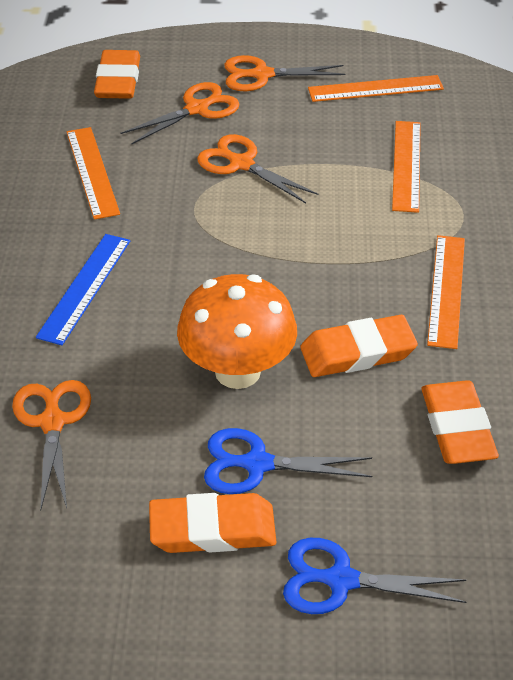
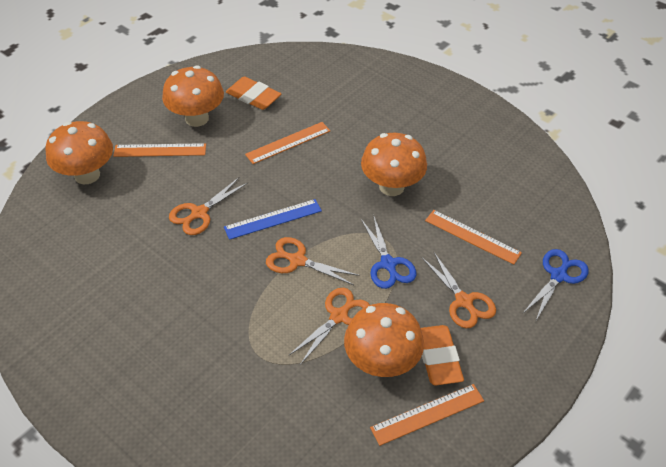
orange eraser: [94,50,140,99] [149,493,276,553] [300,315,418,377] [421,380,499,464] = 4 -> [226,76,281,110] [421,325,464,386] = 2
orange mushroom: [177,274,297,389] = 1 -> [46,121,113,184] [162,65,224,127] [344,303,424,377] [361,133,427,196] = 4

